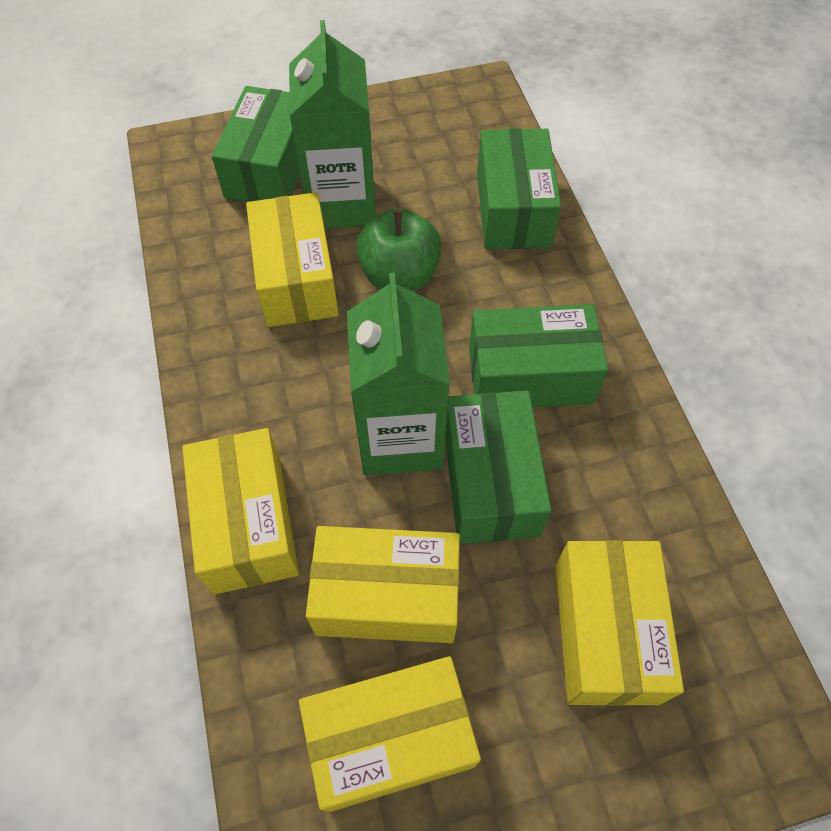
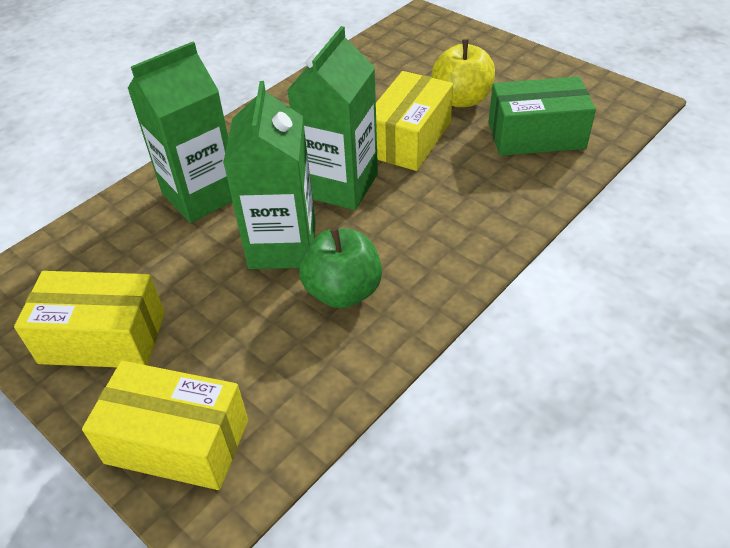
green box: [212,86,300,202] [445,390,551,544] [469,304,608,407] [477,128,561,249] = 4 -> [489,76,596,156] = 1
green carton: [289,20,376,229] [347,273,450,476] = 2 -> [127,42,233,223] [223,81,316,269] [287,26,378,210] = 3
yellow apple: none = 0 -> [432,39,495,107] = 1
yellow box: [182,428,299,595] [246,192,339,327] [299,656,481,812] [306,526,460,643] [555,540,684,706] = 5 -> [14,271,165,367] [82,361,248,490] [376,71,453,171] = 3

